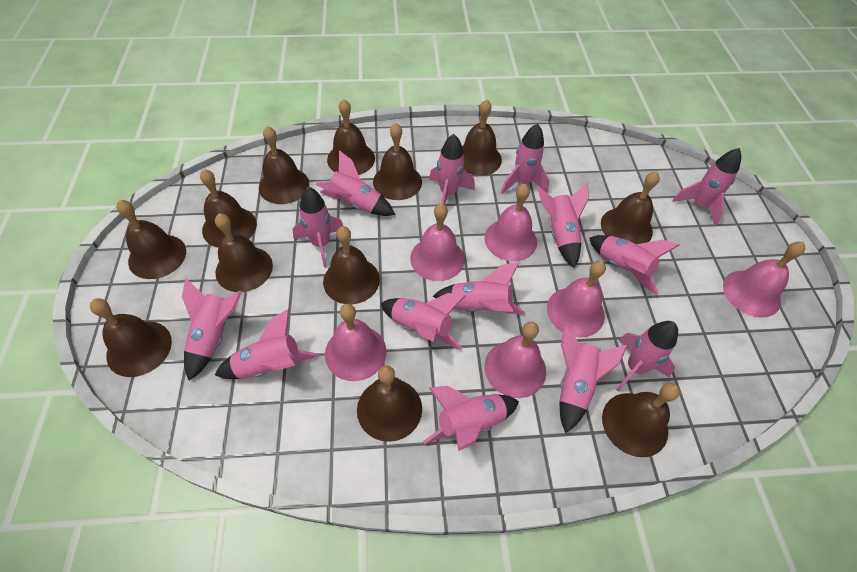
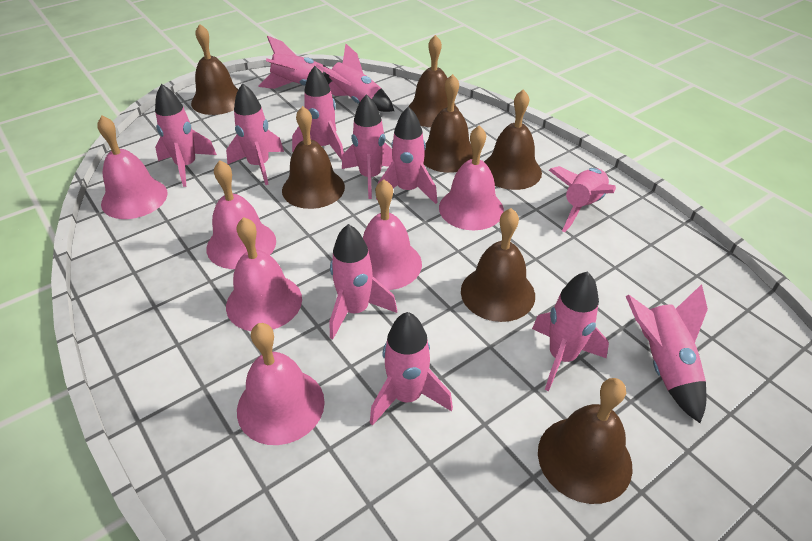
brown bell: [90,298,172,377] [116,200,186,279] [200,169,257,247] [215,214,273,292] [259,126,309,204] [323,226,380,304] [327,99,375,175] [357,365,422,442] [373,123,422,200] [462,99,502,176] [601,171,660,244] [602,383,680,457] = 12 -> [191,24,239,115] [282,106,345,209] [409,35,459,127] [424,74,473,173] [461,208,535,322] [484,89,542,190] [538,378,633,504] = 7
pink rocket: [182,278,242,381] [215,309,318,379] [292,187,343,268] [315,150,395,216] [380,293,465,350] [423,386,519,451] [429,134,475,205] [433,262,525,315] [501,123,549,194] [537,183,589,268] [559,325,628,433] [589,235,680,295] [616,321,678,392] [672,148,741,226] = 14 -> [155,84,217,187] [226,83,284,185] [258,36,332,89] [292,66,344,160] [316,44,394,112] [330,224,397,340] [342,94,393,199] [370,312,453,426] [376,106,438,204] [532,271,609,391] [549,166,616,232] [626,284,708,423] = 12

